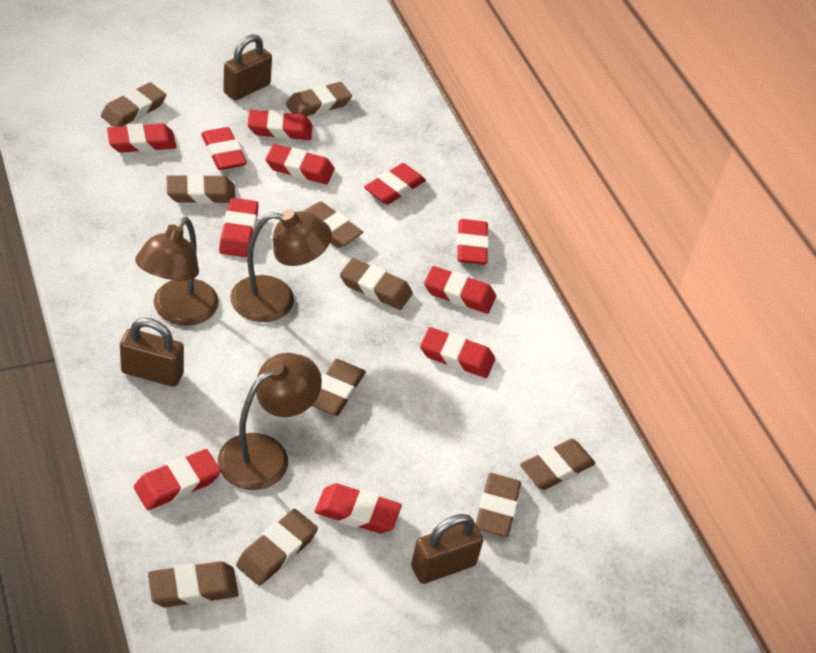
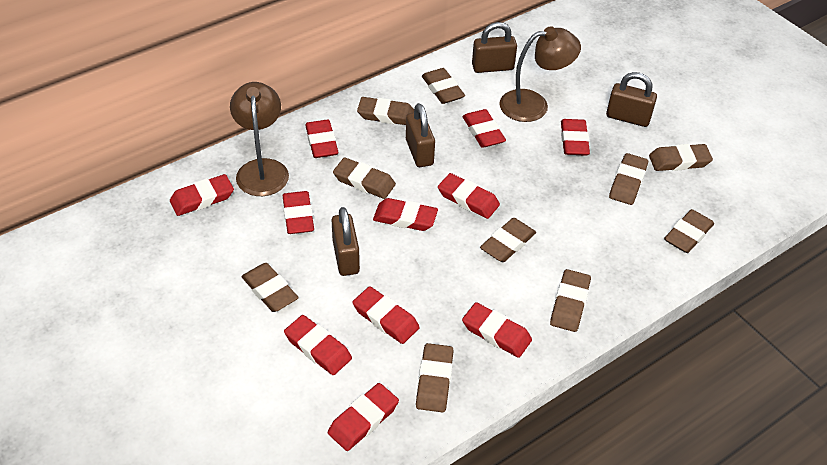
brown lamp: [135,217,219,326] [218,353,322,490] [230,209,332,322] = 3 -> [230,82,289,196] [499,26,581,122] = 2
brown padlock: [120,318,184,387] [223,34,272,101] [411,514,483,584] = 3 -> [332,207,360,276] [406,103,435,167] [472,22,517,73] [606,72,657,127] = 4

